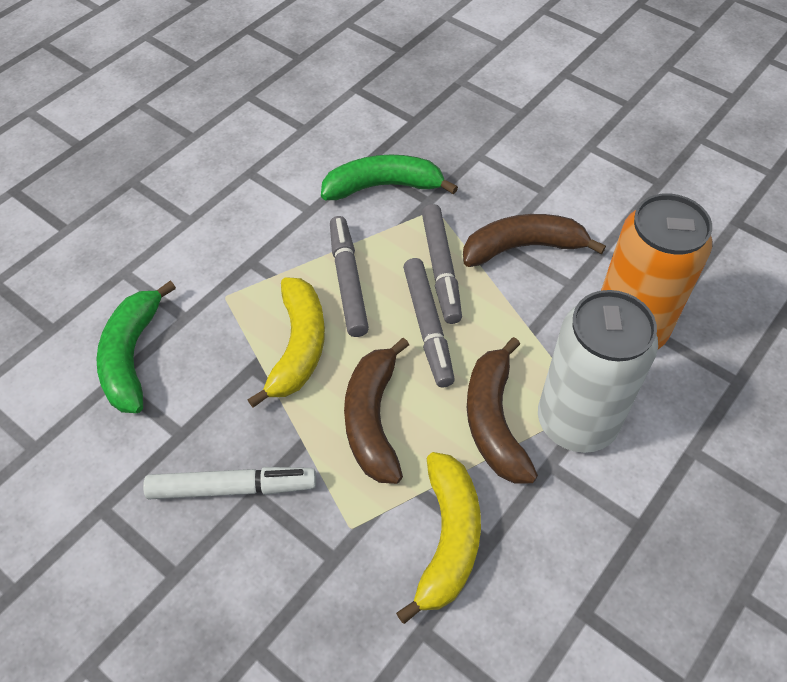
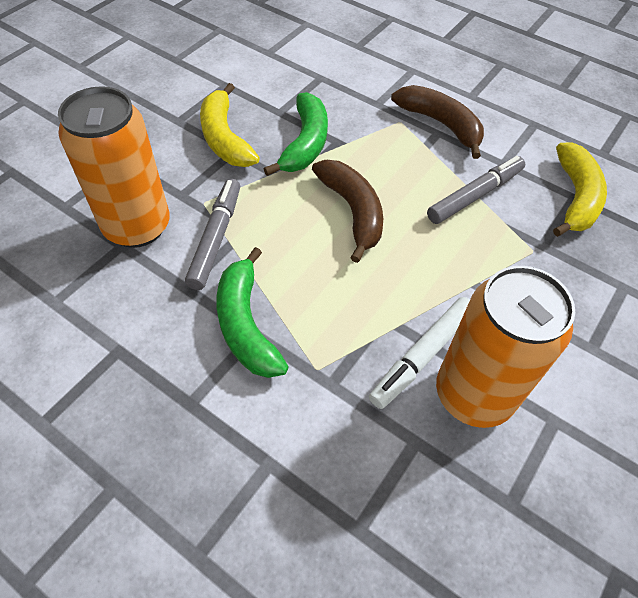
brown banana: [344,338,409,484] [463,214,606,267] [467,337,538,484] = 3 -> [312,160,383,263] [391,85,484,159] = 2
grey marker: [330,216,369,337] [403,258,455,387] [422,204,462,324] = 3 -> [185,179,240,290] [427,156,525,224] = 2
orange can: [601,193,712,349] = 1 -> [58,86,170,248] [436,266,575,428] = 2
white can: [538,290,658,453] = 1 -> none = 0

